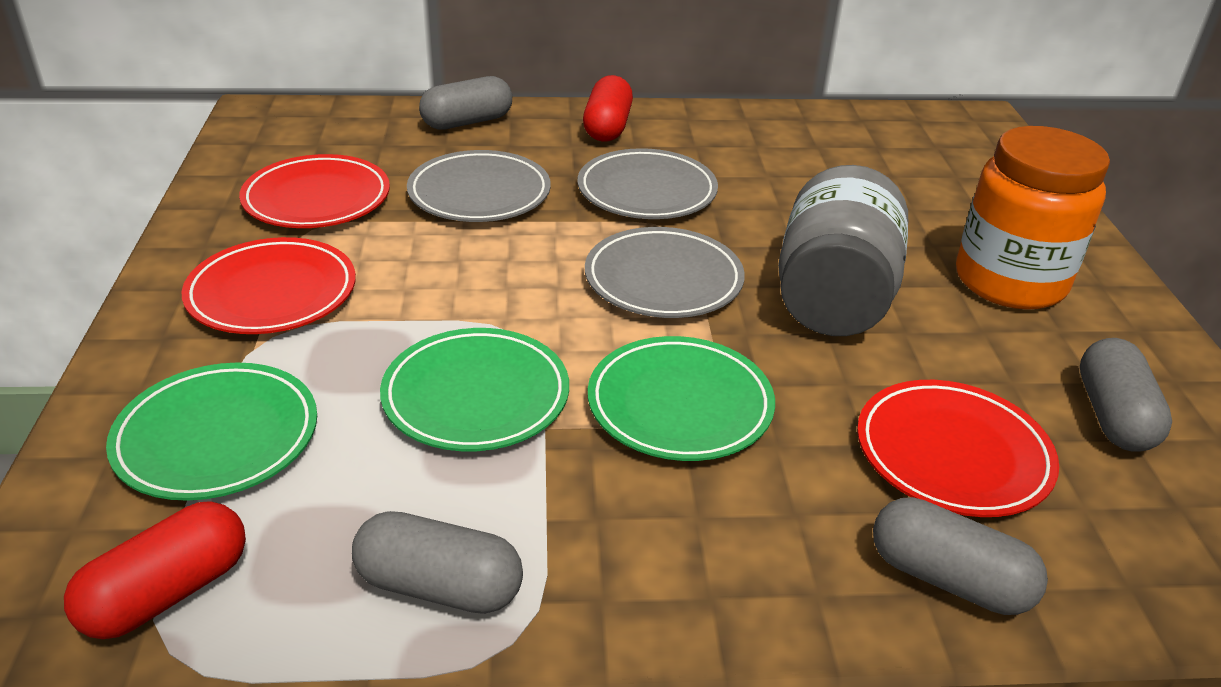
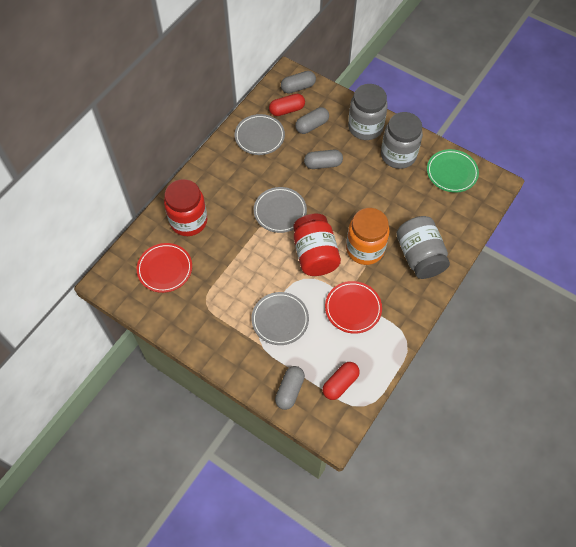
green plate: [106,363,317,501] [380,328,569,451] [588,336,775,461] = 3 -> [427,149,479,193] = 1
grey jar: [778,165,908,336] = 1 -> [348,84,388,140] [381,112,423,169] [396,216,450,279] = 3
red jar: none = 0 -> [164,179,208,236] [293,213,341,276] = 2
red plate: [182,237,356,334] [239,154,390,228] [857,380,1059,517] = 3 -> [137,243,192,293] [325,281,382,334] = 2

